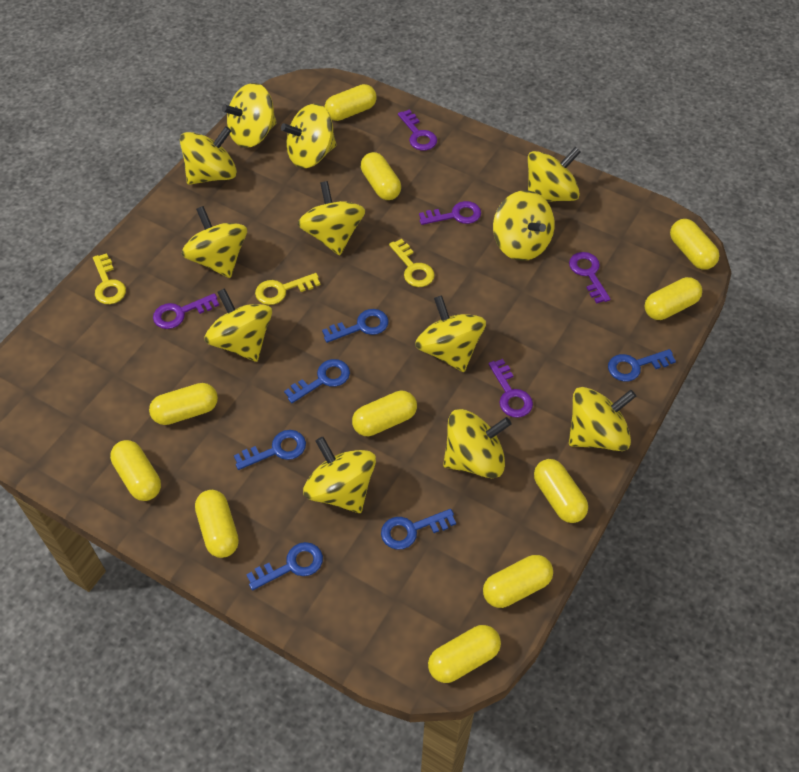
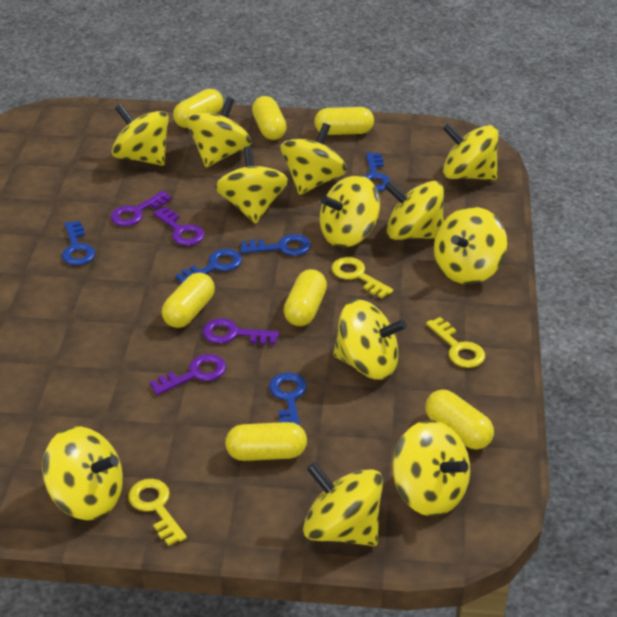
blue key: [234,430,306,470] [246,542,323,590] [284,359,350,403] [322,309,389,343] [381,509,456,550] [608,349,676,382] = 6 -> [62,221,96,266] [175,249,242,284] [240,234,311,256] [269,373,307,426] [364,152,391,192] = 5
purple key: [153,293,219,329] [398,109,437,150] [419,201,481,225] [488,359,533,418] [569,252,611,303] = 5 -> [110,191,172,226] [150,354,226,395] [153,207,205,246] [203,318,279,345] = 4
yellow capsule: [110,440,161,501] [149,383,218,425] [195,490,239,558] [325,84,377,121] [352,390,417,436] [361,152,401,200] [428,625,501,683] [483,555,553,608] [534,459,588,523] [645,277,702,320] [670,219,720,270] = 11 -> [162,273,215,328] [173,89,223,128] [225,422,307,461] [252,96,287,140] [284,269,327,326] [314,107,374,135] [425,389,494,450] = 7

